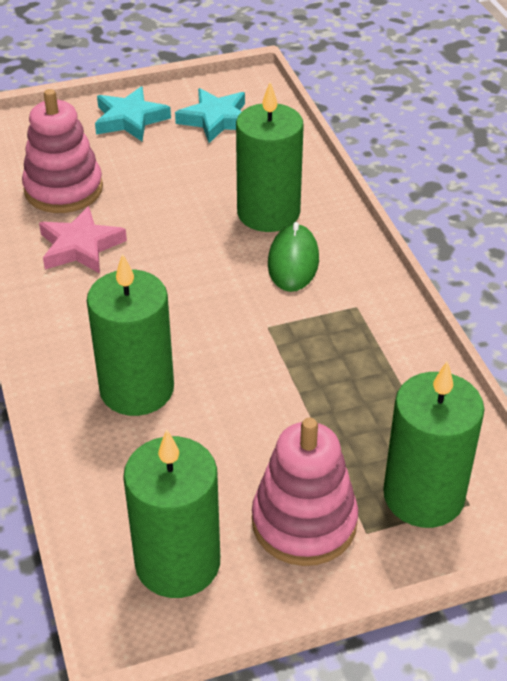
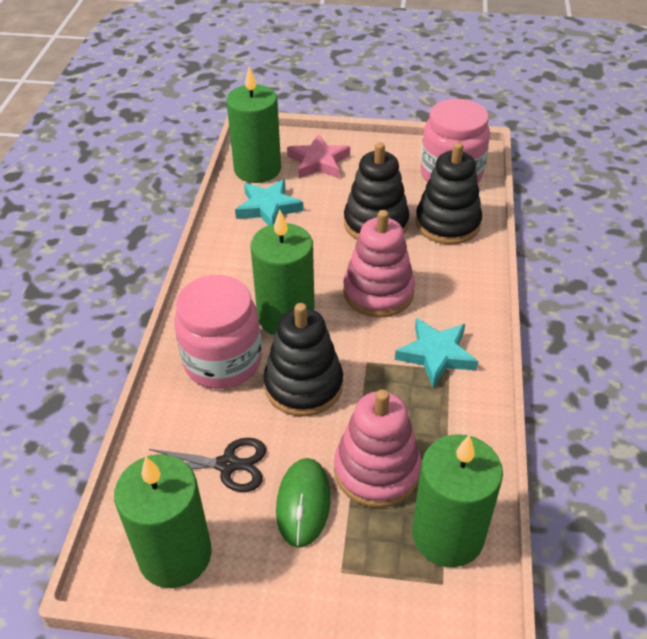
black scissors: none = 0 -> [149,438,266,492] = 1
black stacking toy: none = 0 -> [264,303,343,417] [344,142,410,240] [415,142,482,244] = 3
pink jar: none = 0 -> [174,275,262,389] [420,99,490,184] = 2

